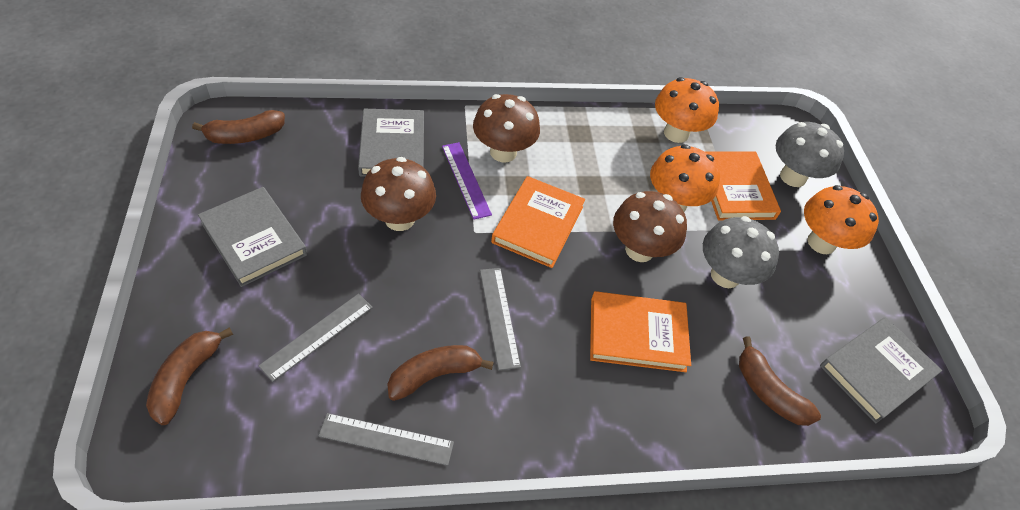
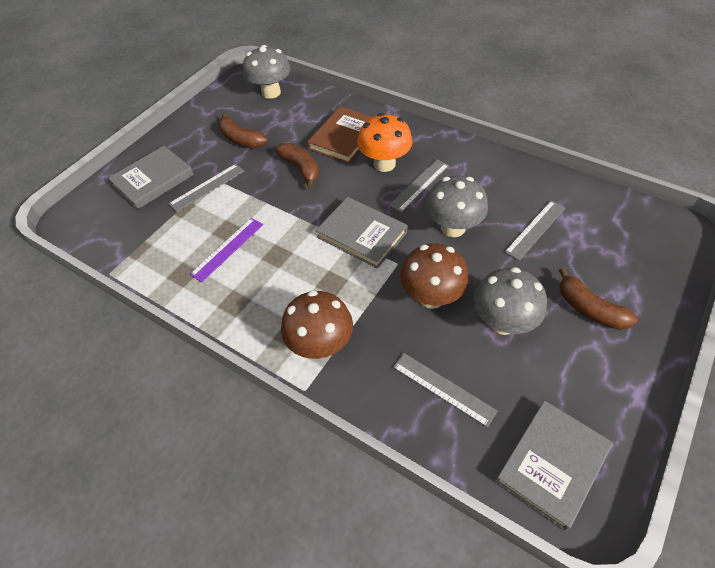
brown banana: [146,327,233,425] [192,110,285,144] [387,345,494,401] [739,336,821,426] = 4 -> [219,113,267,148] [275,143,319,188] [559,268,638,330] = 3
brown book: none = 0 -> [307,107,372,164] = 1
brown mushroom: [361,157,436,231] [473,94,540,162] [613,191,687,262] = 3 -> [281,290,353,359] [400,244,469,309] = 2
grey mushroom: [703,216,779,288] [776,122,844,187] = 2 -> [243,45,291,99] [426,176,488,237] [474,267,547,335] = 3
grey ruler: [259,294,373,382] [318,413,454,466] [480,268,521,370] = 3 -> [169,164,244,212] [389,159,449,213] [393,353,498,427] [505,201,565,261] = 4
orange book: [491,176,585,268] [590,291,691,372] [704,151,781,221] = 3 -> none = 0
orange mushroom: [650,144,720,212] [655,77,719,143] [804,185,879,254] = 3 -> [357,113,413,172] = 1

